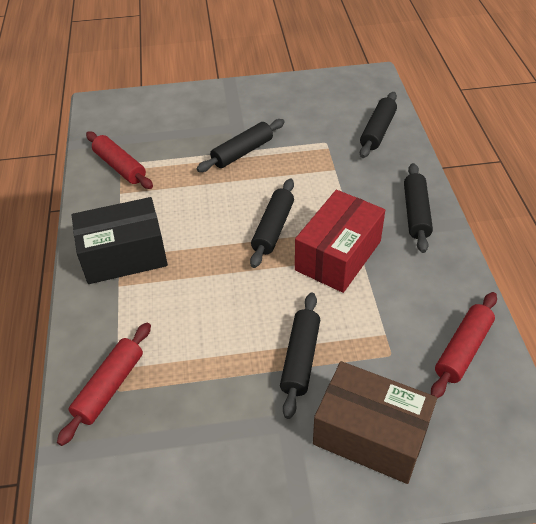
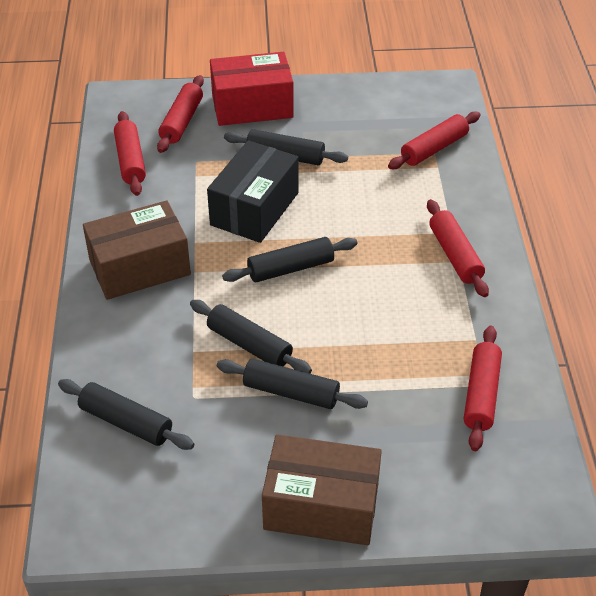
brown box: [313,361,437,484] = 1 -> [83,200,191,300] [262,434,382,545] = 2
red rolling pin: [57,323,151,446] [86,131,153,189] [431,292,497,398] = 3 -> [114,111,146,196] [157,75,204,153] [388,111,480,169] [427,199,489,297] [464,326,502,451] = 5

